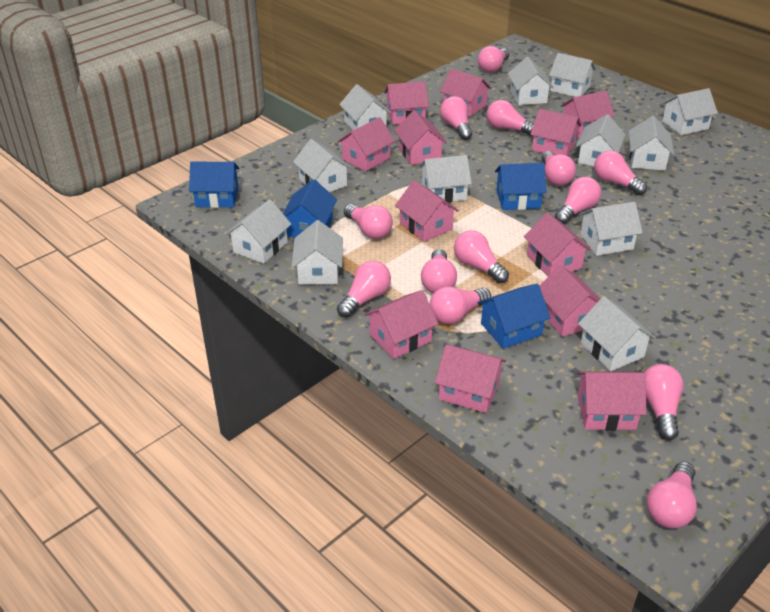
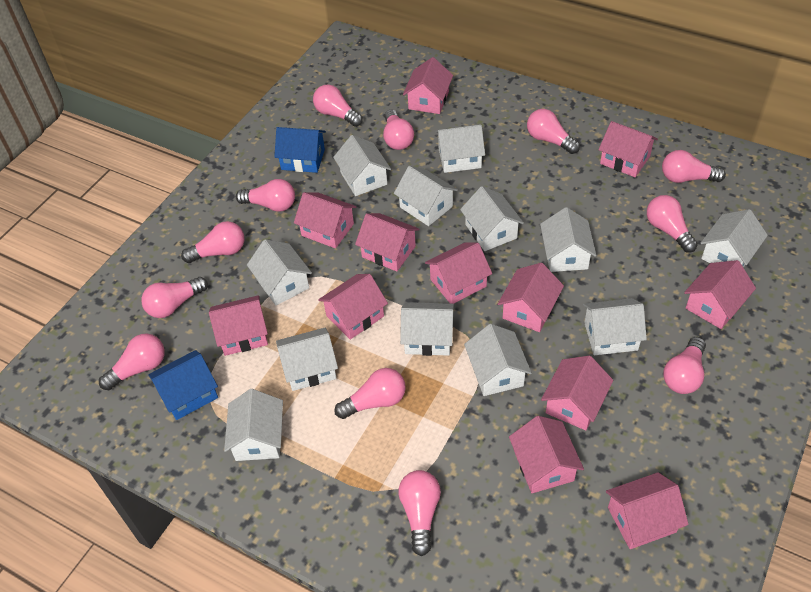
blue house: [189,162,239,208] [283,179,337,237] [477,283,551,349] [495,163,547,210] = 4 -> [148,350,218,420] [274,127,326,173] = 2
pink light bulb: [337,261,391,318] [344,204,393,239] [421,249,457,293] [430,287,491,324] [440,96,472,140] [454,230,509,284] [478,46,509,72] [486,100,534,136] [542,151,576,186] [555,177,601,224] [594,151,647,195] [644,364,684,440] [647,461,697,528] = 13 -> [99,334,165,390] [141,277,208,318] [181,221,244,263] [236,179,295,212] [313,85,363,127] [334,368,406,419] [383,109,414,150] [398,470,441,556] [527,109,580,154] [647,195,698,252] [662,150,726,183] [663,337,706,394] = 12

